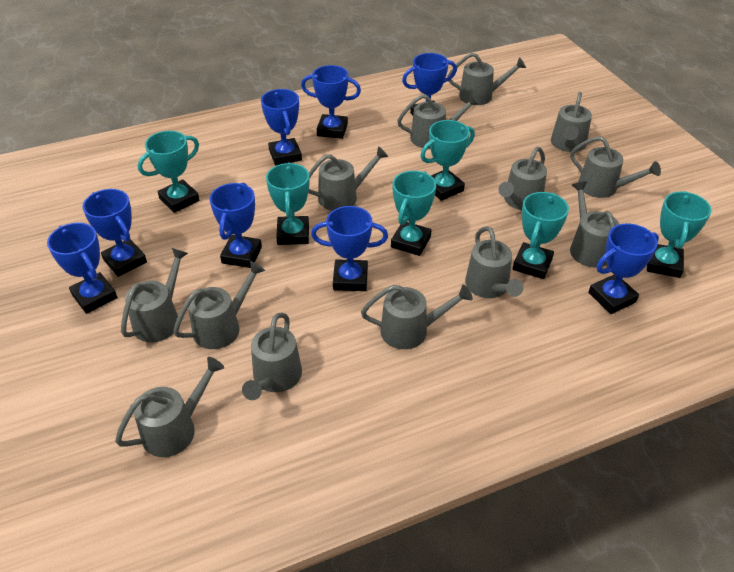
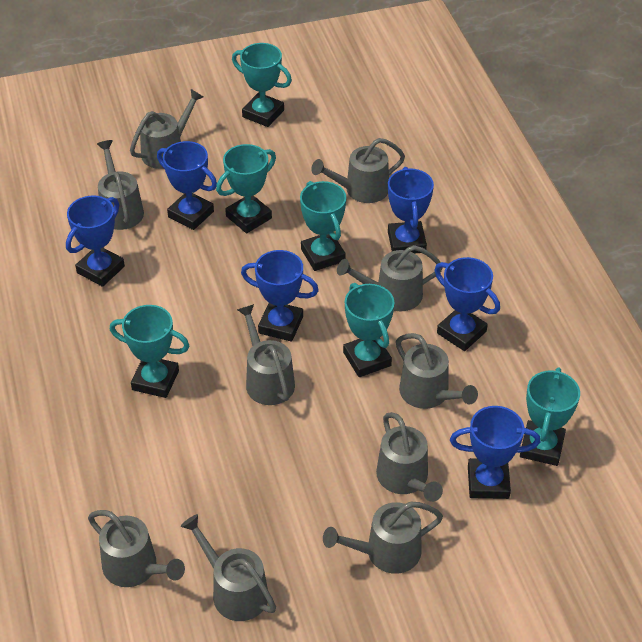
blue trophy: [47,223,117,314] [82,189,147,277] [209,182,262,268] [261,89,302,166] [301,65,361,139] [311,206,388,291] [402,53,457,116] [588,223,659,314] = 8 -> [66,196,125,287] [157,141,217,230] [241,250,319,342] [388,167,434,254] [434,257,500,351] [450,406,540,499] = 6
grey watering can: [115,357,224,457] [121,248,188,342] [173,261,265,349] [242,312,302,400] [308,146,388,211] [361,285,473,349] [397,94,479,149] [448,53,526,105] [465,226,523,298] [498,147,547,210] [551,92,592,152] [570,136,661,198] [570,181,619,268] = 13 -> [88,510,185,587] [97,140,144,230] [130,89,204,169] [181,514,276,621] [237,304,295,405] [311,138,405,203] [323,501,443,574] [337,245,443,311] [376,412,443,502] [396,333,478,409] = 10

